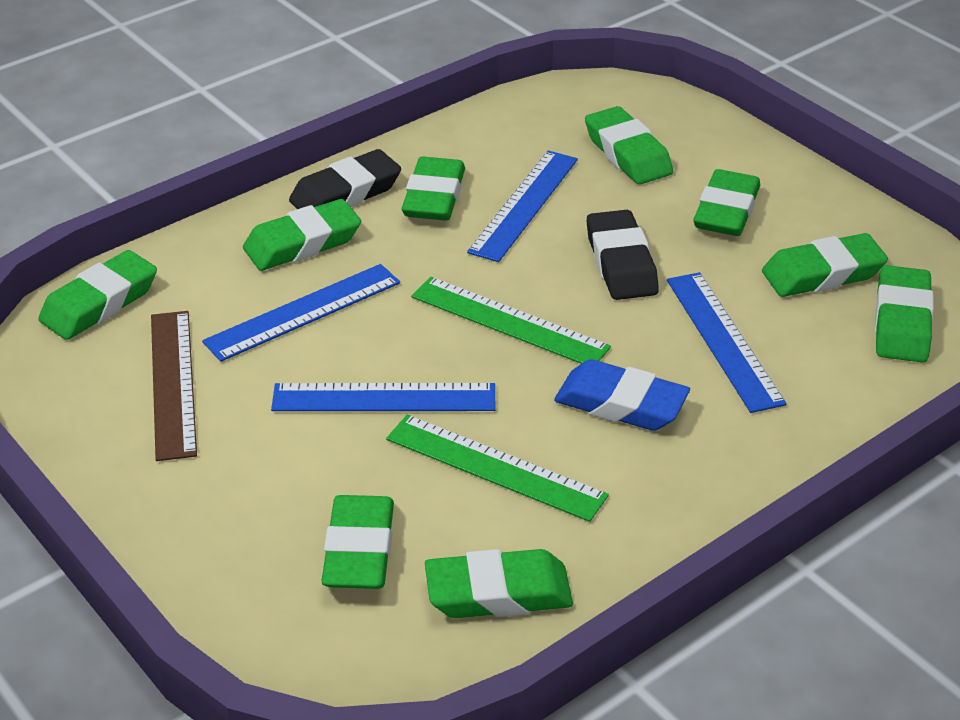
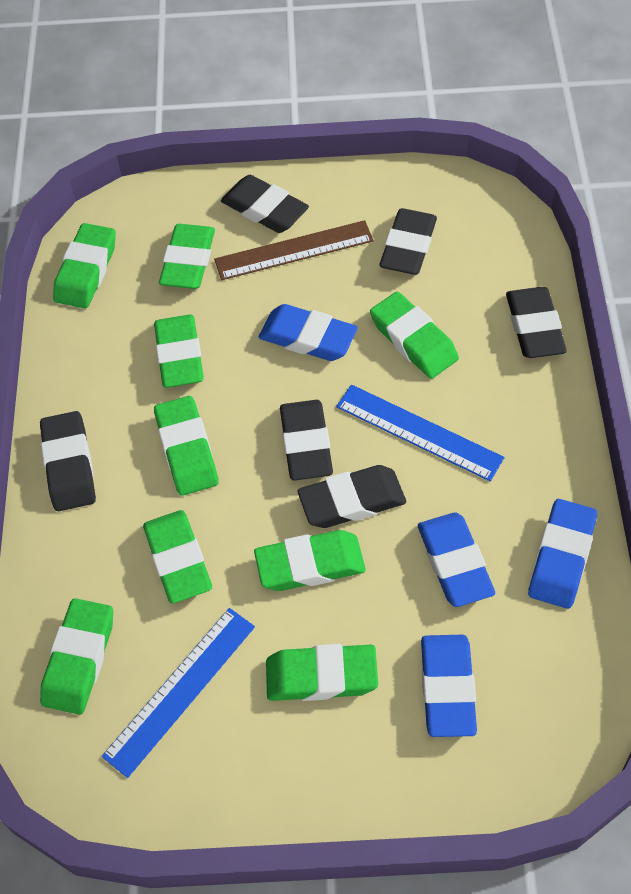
black eraser: [289,149,401,209] [587,210,659,300] = 2 -> [40,411,96,511] [221,175,309,233] [280,400,333,480] [298,465,406,528] [380,208,437,275] [506,287,567,358] = 6
blue eraser: [554,359,690,431] = 1 -> [259,304,358,361] [418,513,495,607] [421,635,477,737] [528,499,597,609] = 4
blue ruler: [202,264,400,362] [271,383,495,411] [467,151,578,262] [667,272,787,413] = 4 -> [102,608,255,778] [336,384,505,481] = 2
green ruler: [386,414,609,522] [411,277,611,364] = 2 -> none = 0

